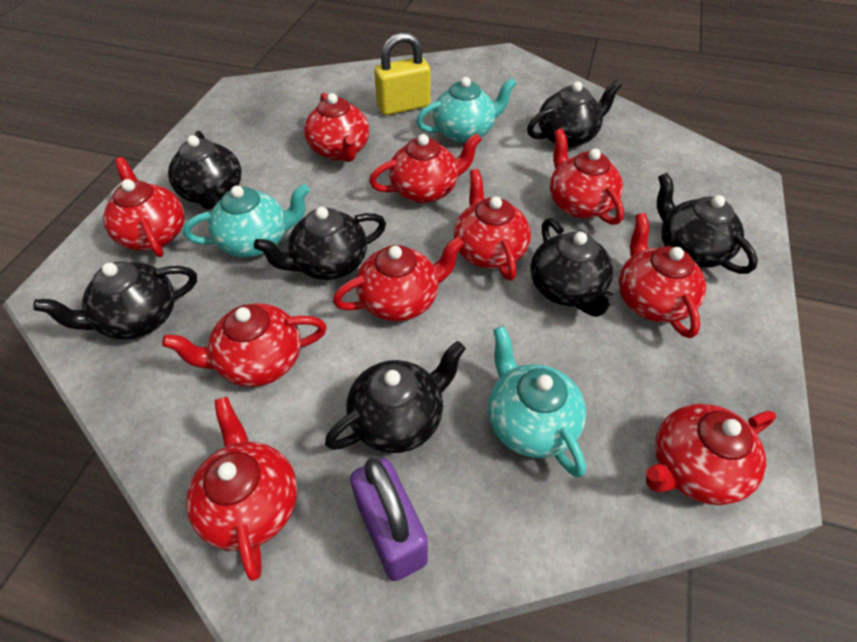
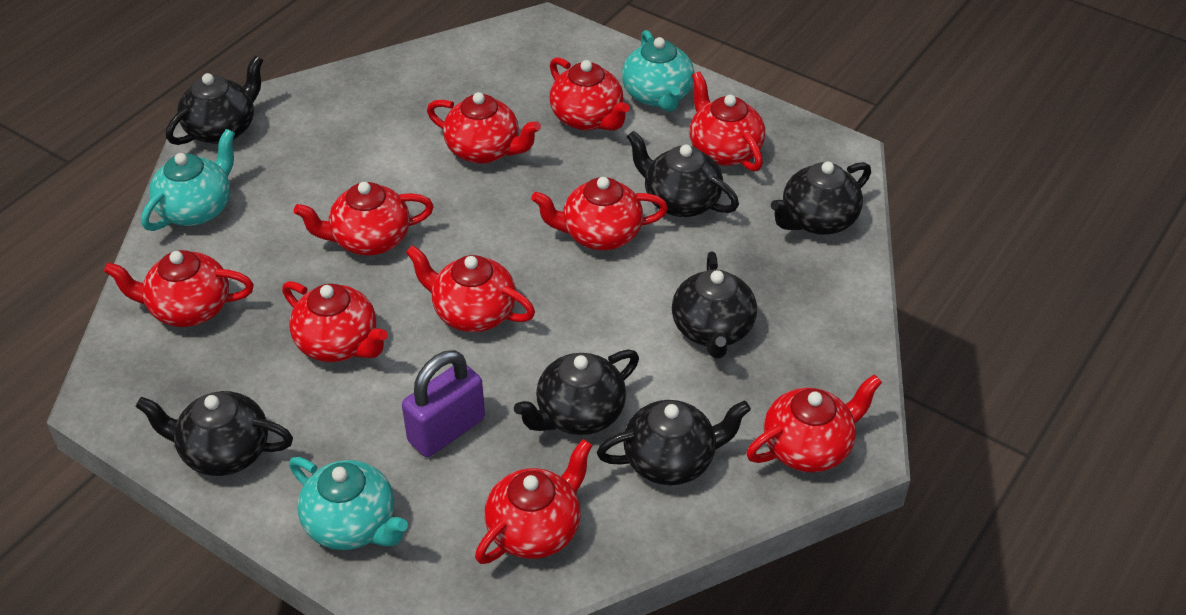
yellow padlock: [374,32,430,115] = 1 -> none = 0

